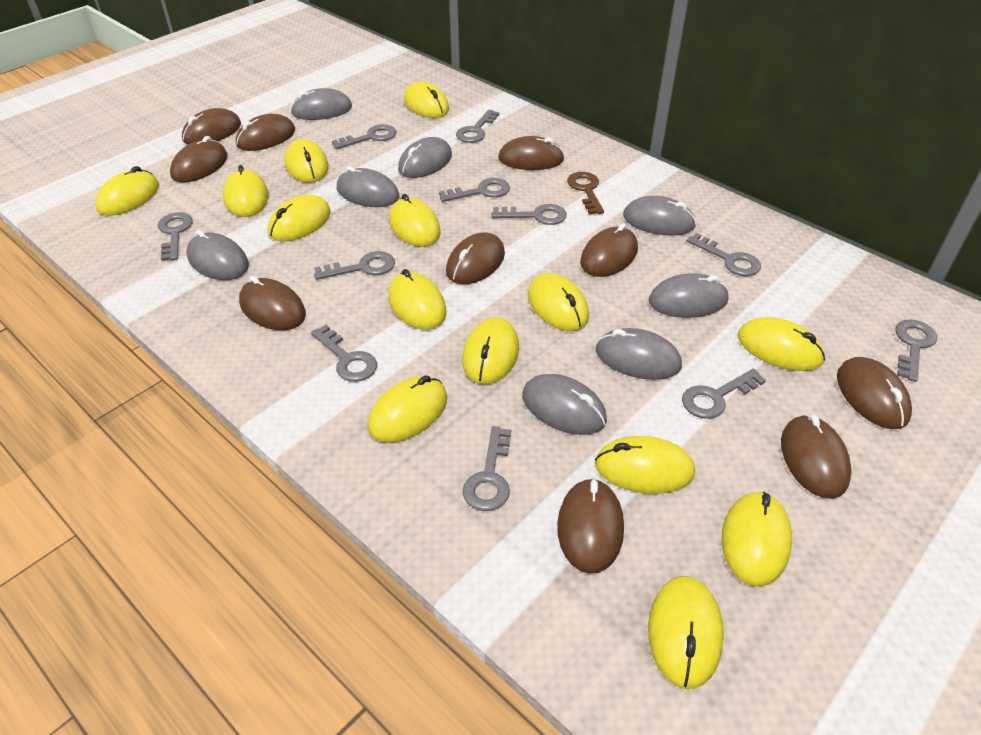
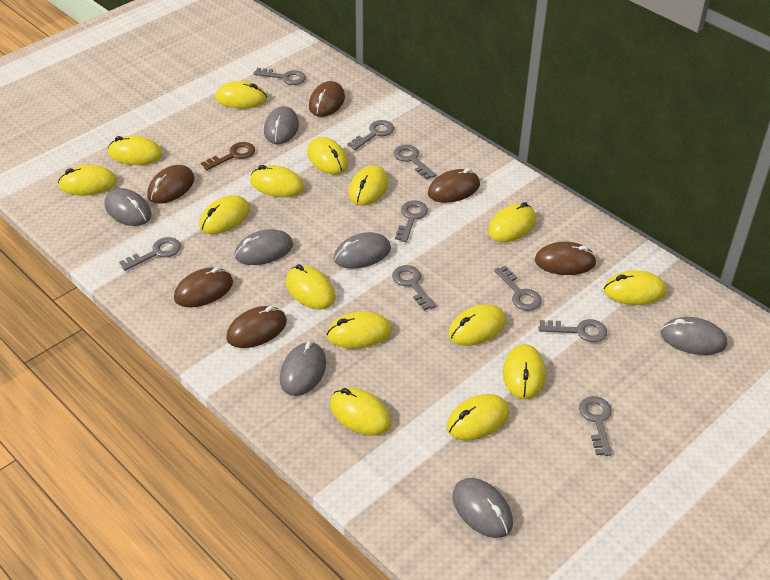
brown mouse: [170,136,228,182] [182,108,241,144] [236,114,295,151] [239,276,306,330] [446,232,505,284] [498,136,565,170] [557,478,624,574] [580,223,638,277] [781,414,851,499] [837,357,912,429] = 10 -> [147,165,194,204] [174,267,233,307] [226,306,287,348] [309,81,345,117] [428,168,480,203] [535,242,597,275] = 6
grey key: [158,212,193,261] [311,325,377,382] [314,251,395,280] [332,124,396,149] [439,178,510,202] [456,110,499,143] [462,426,511,511] [491,204,567,225] [682,369,766,419] [687,233,761,276] [895,320,937,382] = 11 -> [119,237,181,271] [253,68,306,85] [347,120,394,150] [392,265,436,311] [394,145,436,180] [395,201,428,242] [494,266,542,311] [538,319,607,342] [579,396,612,456] = 9
grey mouse: [187,230,249,280] [291,88,352,120] [337,166,399,207] [398,137,452,178] [522,374,607,435] [596,328,682,380] [623,196,696,236] [649,273,729,318] = 8 -> [104,188,151,226] [235,229,293,265] [264,106,299,144] [280,341,326,396] [334,232,391,269] [453,478,513,538] [661,317,727,355] = 7
yellow mouse: [95,166,159,216] [223,165,269,217] [268,195,331,241] [284,139,329,183] [368,375,447,442] [388,269,446,330] [389,194,440,247] [404,82,449,118] [462,318,519,384] [528,273,589,331] [595,436,695,494] [648,576,724,689] [721,492,792,587] [738,317,825,371] = 14 -> [58,165,117,196] [108,135,163,165] [199,195,250,234] [215,81,267,109] [250,165,304,197] [286,264,335,310] [307,137,348,174] [327,311,392,349] [330,388,391,436] [349,165,389,206] [447,394,509,441] [448,304,506,346] [488,202,536,242] [503,344,546,399] [603,270,666,305] = 15

